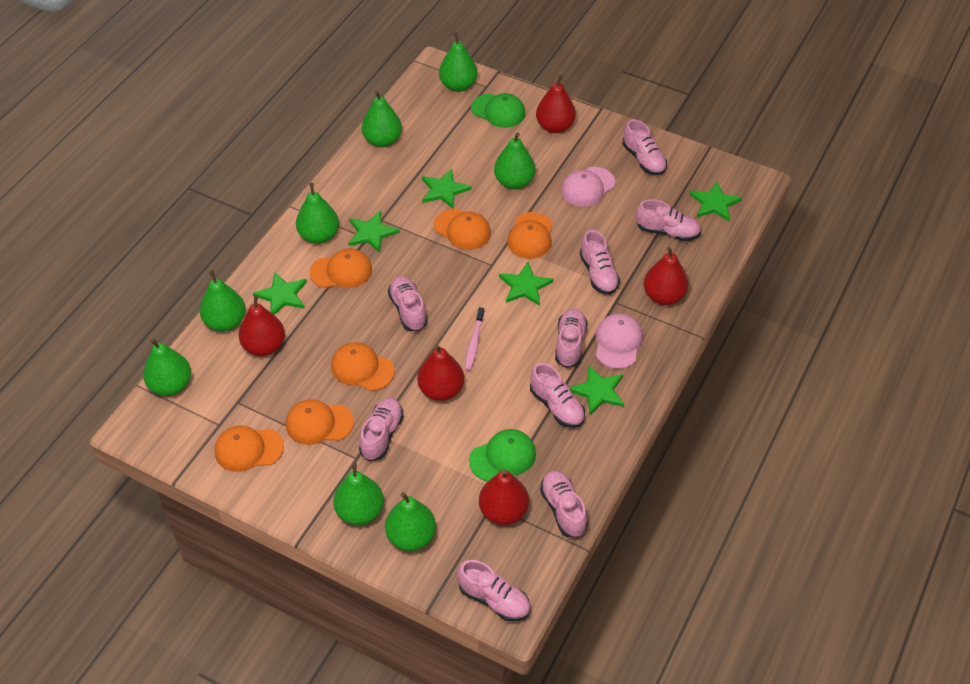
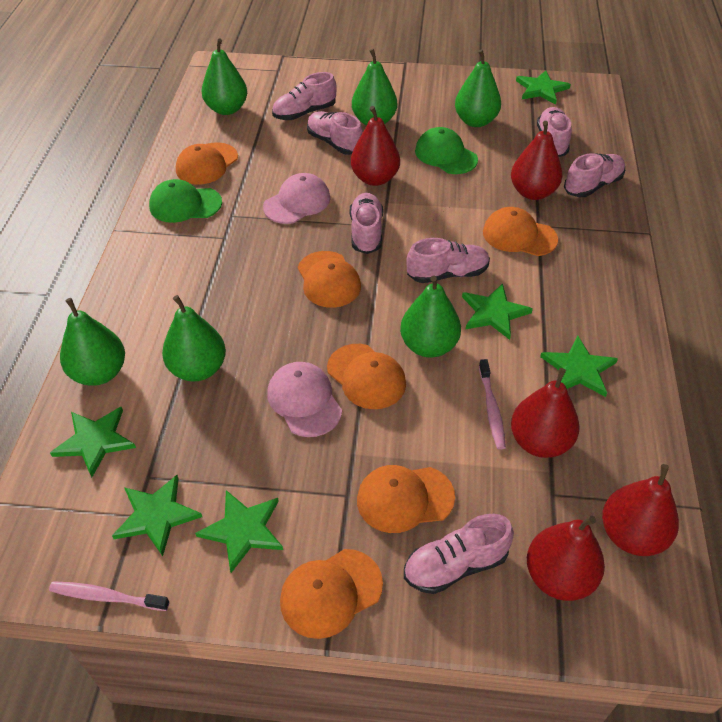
green pear: [143,339,191,396] [200,270,246,331] [296,183,339,244] [333,463,384,525] [362,90,402,147] [385,492,436,551] [439,32,478,92] [494,132,535,189] = 8 -> [60,298,125,386] [162,295,226,381] [201,38,247,115] [352,49,397,125] [400,276,461,358] [455,49,501,127] = 6
pink shoe: [359,398,404,461] [388,276,428,331] [457,560,530,622] [530,363,585,428] [540,471,588,538] [555,309,588,368] [580,230,620,295] [622,119,667,175] [636,199,701,241] = 9 -> [272,72,337,120] [307,111,363,155] [350,193,383,254] [404,514,514,594] [406,238,490,283] [537,107,571,157] [564,153,625,197] = 7
pink toothbrush: [465,307,484,371] = 1 -> [49,581,169,611] [479,359,506,450] = 2

